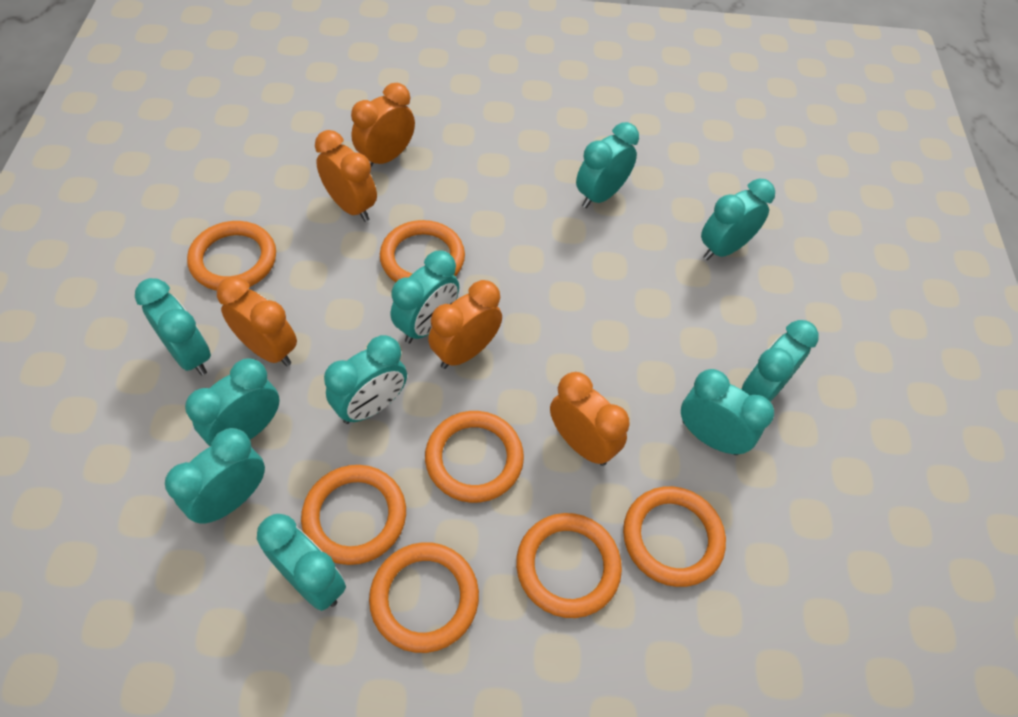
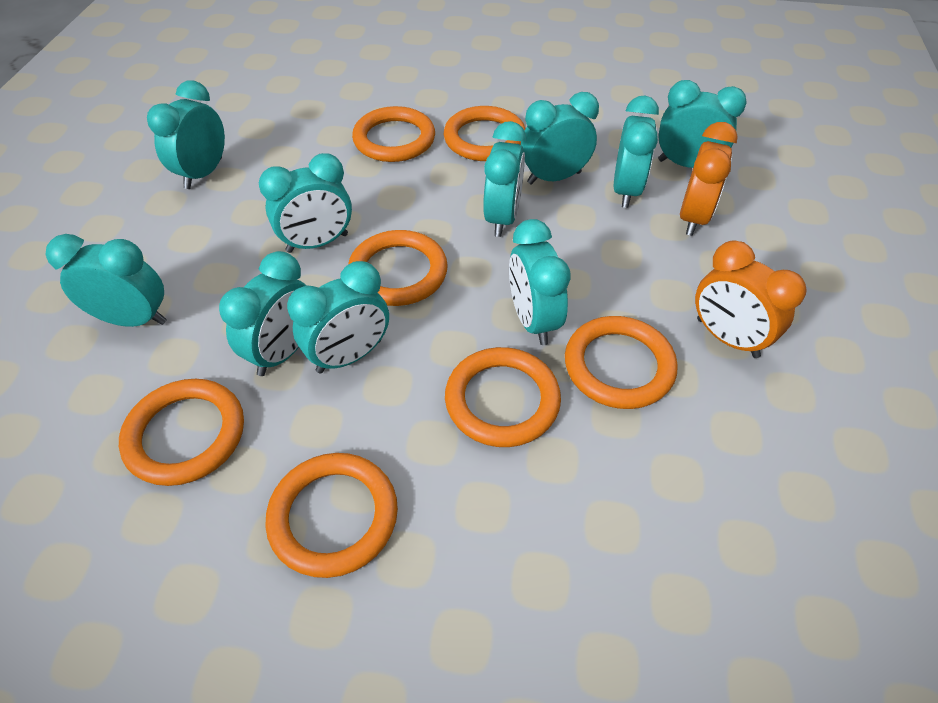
orange clock: [217,276,297,366] [315,130,377,222] [351,83,415,167] [428,280,502,369] [550,372,630,466] = 5 -> [680,122,738,236] [695,240,807,358] = 2

